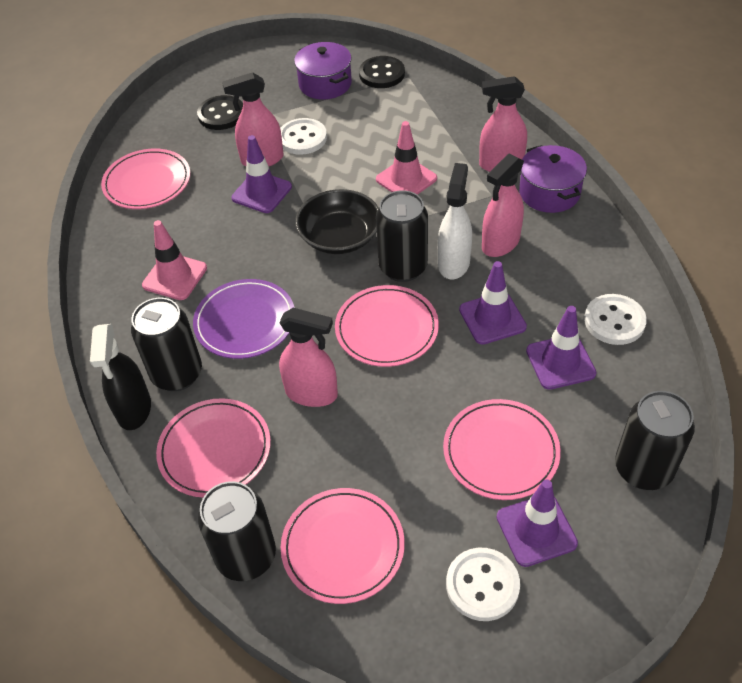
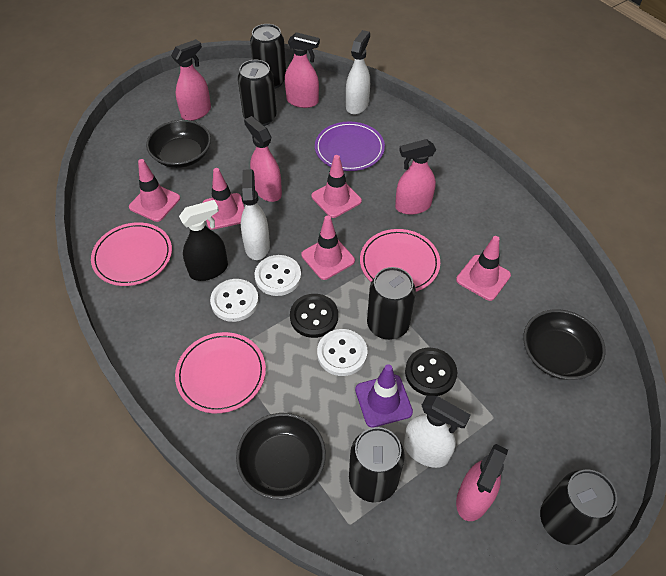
black bowl: [295,189,379,254] = 1 -> [146,120,211,168] [236,413,326,499] [523,309,606,380] = 3
black can: [131,298,202,391] [198,481,276,581] [376,190,428,282] [615,391,695,490] = 4 -> [238,59,277,126] [250,24,286,89] [349,427,405,503] [367,267,416,340] [540,469,617,545] = 5
pink plate: [101,149,190,209] [156,398,271,497] [281,488,405,604] [335,285,439,367] [443,399,561,500] = 5 -> [91,222,172,286] [175,332,266,413] [360,229,440,292] = 3
pink spray bottle: [222,72,284,166] [279,308,338,407] [479,76,527,172] [482,153,524,257] = 4 -> [171,39,211,121] [244,116,282,202] [285,32,320,108] [395,139,436,215] [456,444,508,521] = 5
pink traffic cone: [142,220,207,300] [376,121,437,195] = 2 -> [129,159,180,222] [202,168,244,230] [301,215,355,280] [312,155,362,218] [456,236,511,301] = 5
purple pot: [294,42,352,100] [519,145,587,213] = 2 -> none = 0
purple traffic cone: [231,135,292,213] [459,261,527,345] [497,480,578,567] [526,306,597,390] = 4 -> [355,364,413,428] = 1
white spray bottle: [438,163,472,279] = 1 -> [241,169,270,260] [346,30,370,115] [404,396,471,468] = 3

